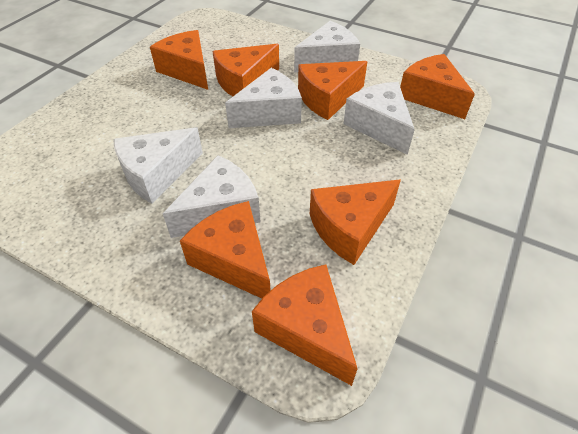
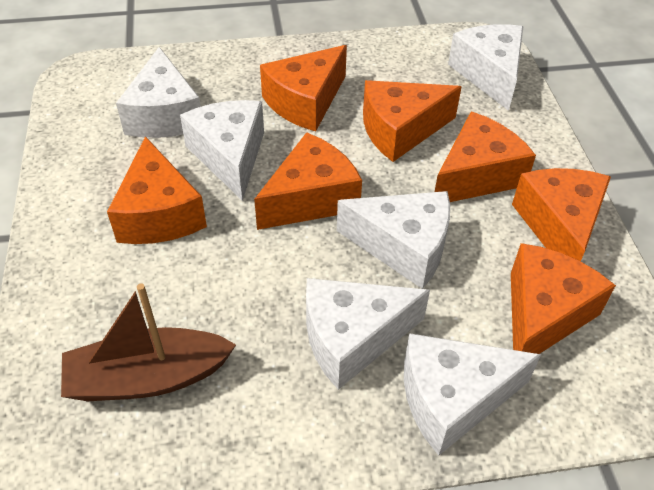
brown boat: none = 0 -> [61,283,236,401] = 1
white cheese: [113,127,203,204] [163,155,261,238] [225,68,302,128] [294,21,360,72] [344,82,415,155] = 5 -> [116,47,201,138] [180,100,264,201] [306,278,430,390] [337,191,450,289] [404,333,541,456] [448,24,524,111] = 6

